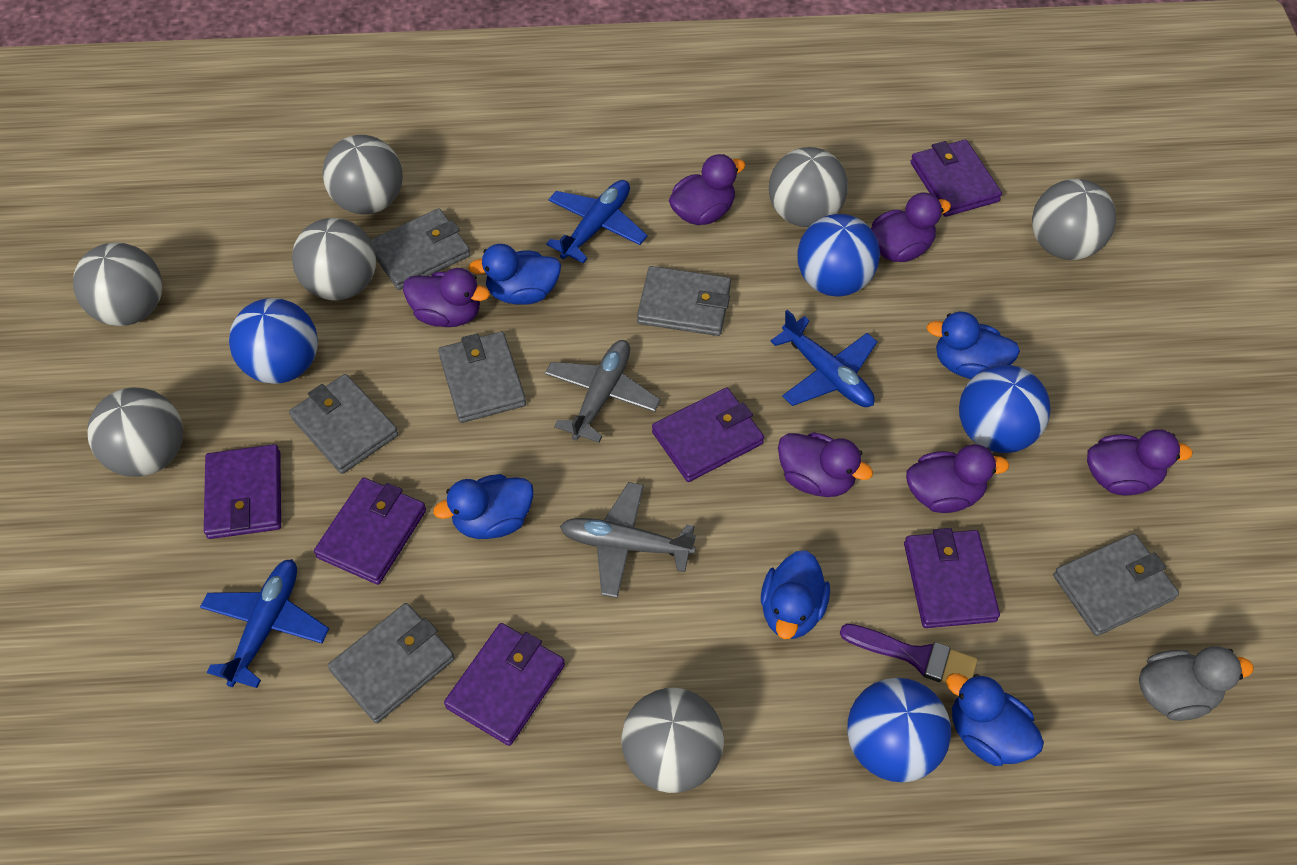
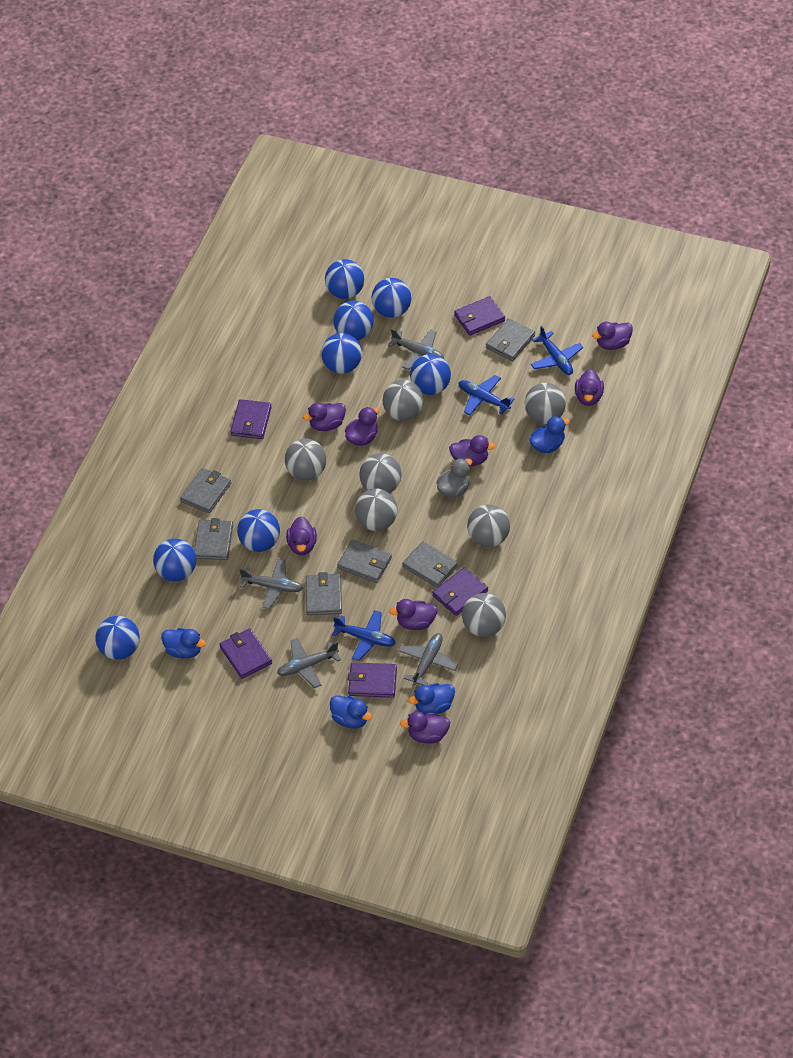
blue ball: [229,298,318,384] [797,214,880,296] [847,678,951,782] [959,365,1051,453] = 4 -> [96,616,140,660] [153,538,196,582] [237,509,280,552] [321,333,362,374] [325,259,364,299] [334,301,374,340] [372,278,411,318] [410,354,451,395] = 8
blue duck: [433,474,534,539] [468,244,561,305] [761,550,830,639] [927,312,1020,379] [946,673,1044,766] = 5 -> [161,628,206,659] [330,695,372,729] [409,683,455,714] [530,416,570,453] = 4
grey plane: [545,340,661,443] [560,482,696,598] = 2 -> [239,559,303,609] [277,638,341,688] [388,328,444,370] [398,633,458,686] = 4
purple brush: [840,624,977,684] = 1 -> none = 0
purple duck: [403,268,490,327] [669,154,745,225] [778,432,873,497] [870,193,951,262] [906,444,1009,513] [1087,429,1193,495] = 6 -> [286,517,317,555] [303,403,346,431] [345,407,380,446] [389,599,438,630] [400,711,450,744] [449,435,496,466] [575,369,604,406] [592,322,633,350] = 8
purple wallet: [204,444,281,539] [314,478,426,585] [444,623,565,746] [652,387,764,482] [904,528,1000,628] [910,139,1002,217] = 6 -> [219,628,272,679] [230,399,272,439] [348,662,397,698] [432,567,488,616] [454,296,505,336] = 5

